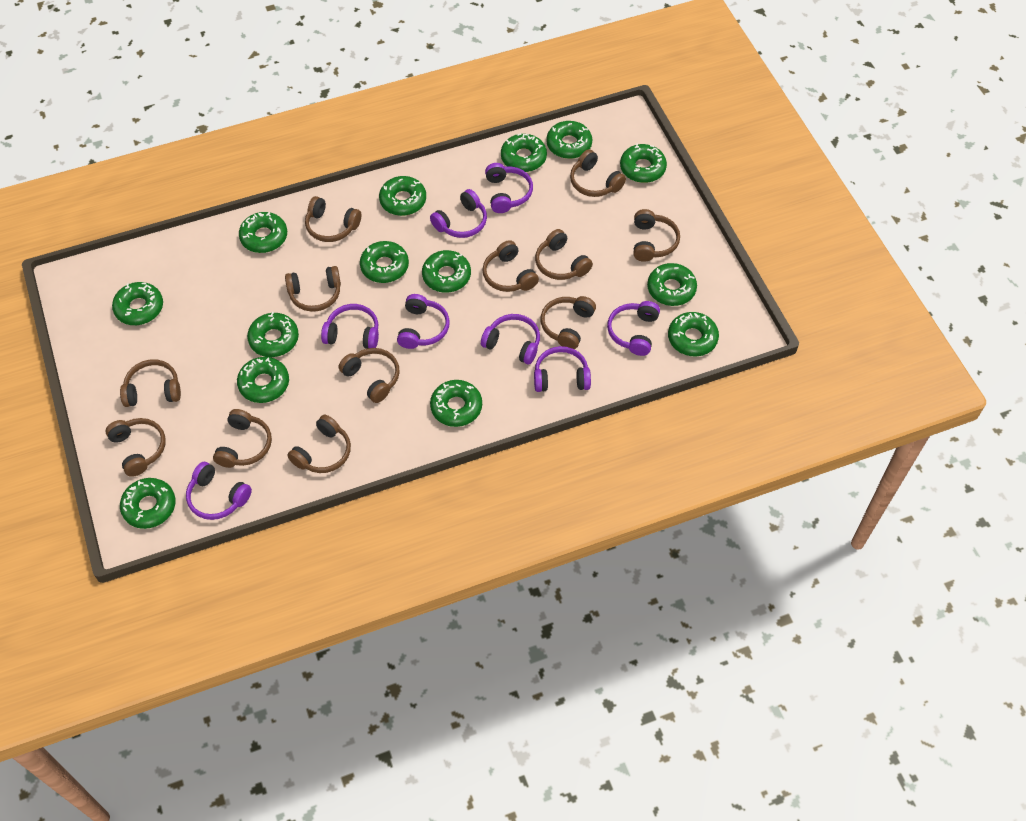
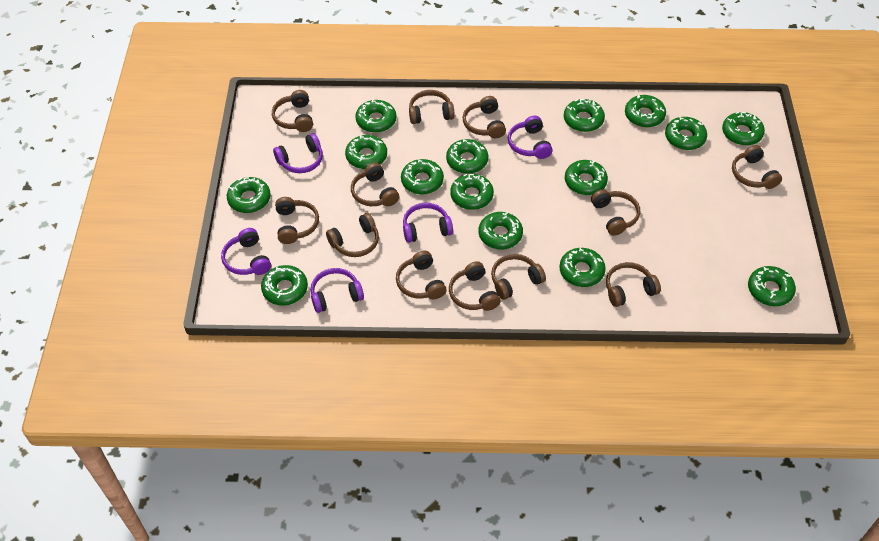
green donut: [112,282,163,325] [120,478,175,529] [237,357,289,403] [239,212,287,253] [247,312,299,357] [360,241,409,283] [379,176,426,216] [422,250,471,293] [430,380,482,427] [501,133,547,172] [546,121,592,159] [620,143,667,183] [647,263,697,306] [668,312,719,356] = 14 -> [227,177,271,213] [261,265,308,306] [345,135,387,169] [355,99,396,133] [401,159,444,195] [446,139,488,174] [450,174,494,210] [479,212,523,249] [559,248,606,287] [564,99,605,132] [565,160,608,195] [625,95,666,127] [665,117,707,150] [722,112,765,145] [748,266,796,306] = 15
purple headphones: [186,462,252,520] [321,304,379,349] [397,294,450,349] [430,189,487,238] [481,314,540,364] [485,163,533,213] [534,346,591,392] [607,301,660,356] = 8 -> [221,228,271,275] [273,133,323,173] [311,268,364,313] [403,203,453,243] [508,116,553,159] = 5

